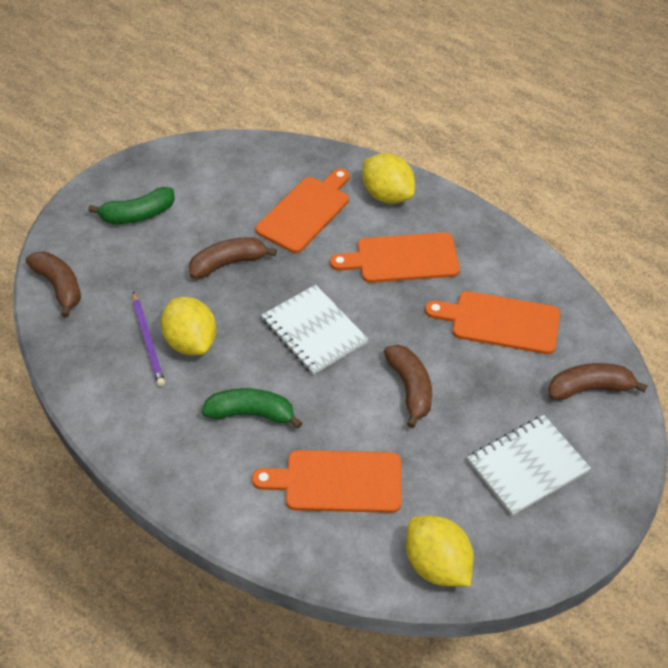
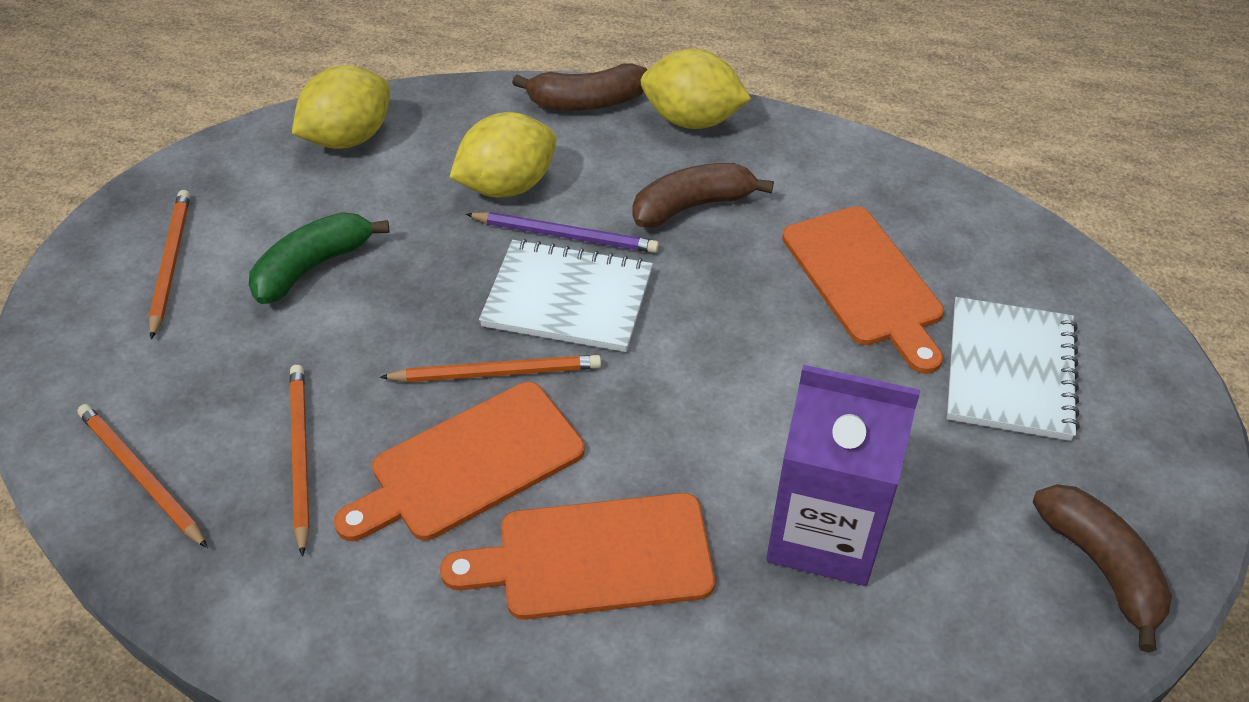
brown banana: [26,251,81,317] [189,237,277,278] [384,345,432,428] [548,363,648,400] = 4 -> [512,63,647,110] [632,163,774,228] [1033,484,1172,653] = 3
green banana: [88,187,175,224] [202,388,302,429] = 2 -> [249,212,389,304] = 1
orange cutting board: [252,450,402,513] [256,168,350,253] [330,232,460,283] [425,291,560,354] = 4 -> [334,382,585,541] [440,493,715,620] [782,206,944,374] = 3
orange pencil: none = 0 -> [77,404,208,548] [149,190,190,339] [290,365,310,557] [380,355,601,382] = 4
purple carton: none = 0 -> [766,365,920,586] = 1

